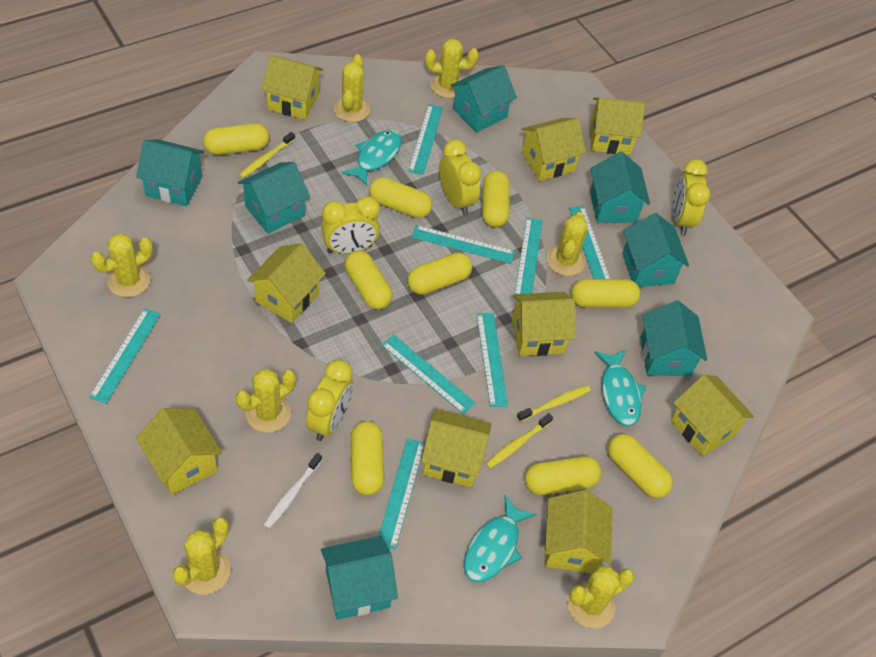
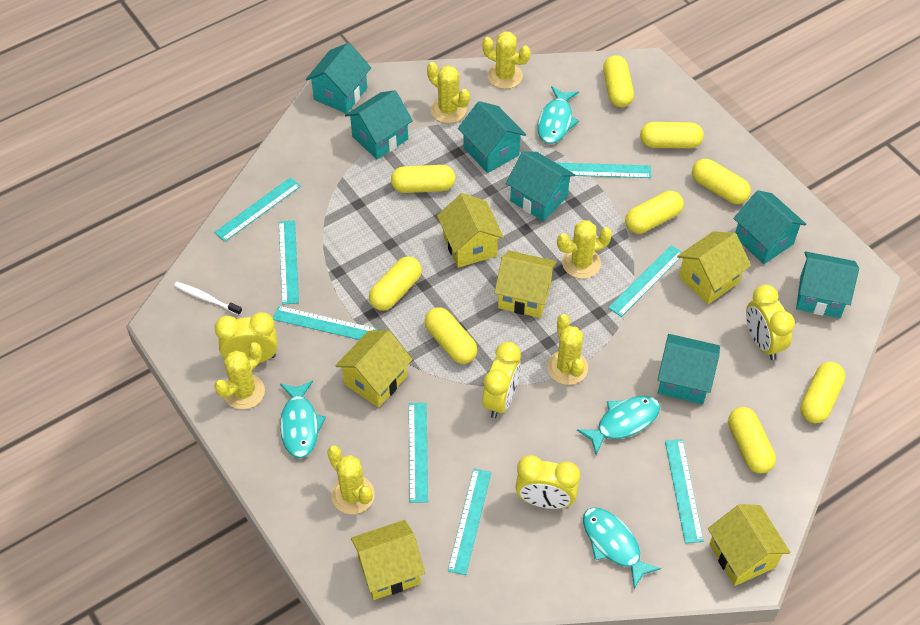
turquoise fish: [342,130,402,186] [464,495,536,582] [594,350,646,426] = 3 -> [280,380,326,458] [537,86,579,144] [577,396,660,455] [583,507,661,589] = 4
yellow cactus: [91,233,153,297] [172,517,231,594] [236,369,296,433] [334,54,370,122] [425,39,479,98] [546,212,588,276] [567,566,634,628] = 7 -> [214,342,265,409] [327,446,375,514] [427,62,470,123] [482,31,531,89] [547,314,588,385] [557,220,612,279] = 6
yellow house: [136,408,222,495] [247,243,326,323] [262,55,323,120] [421,409,492,488] [512,292,575,356] [522,118,586,181] [545,490,612,573] [590,97,645,155] [671,375,754,456] = 9 -> [335,330,413,407] [351,520,425,600] [437,193,504,268] [494,250,557,318] [677,231,751,304] [708,504,791,586] = 6
yellow toothbrush: [240,132,295,178] [486,414,553,469] [517,385,591,422] = 3 -> none = 0

